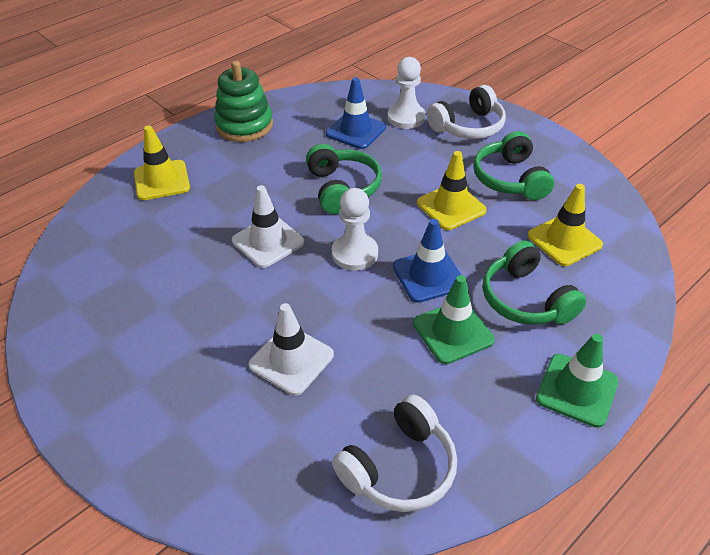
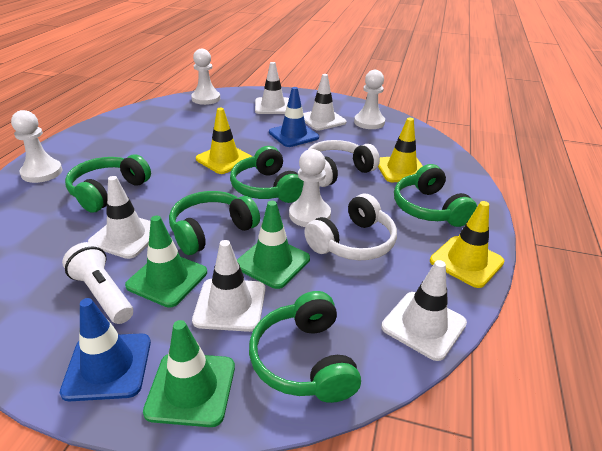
green headphones: [306,144,382,214] [473,131,554,200] [483,240,586,325] = 3 -> [65,154,151,213] [169,191,260,255] [230,146,304,203] [249,291,361,403] [394,164,477,227] = 5
green stacking toy: [214,61,273,142] = 1 -> none = 0
green traffic cone: [413,275,495,364] [536,334,618,428] = 2 -> [125,215,207,308] [143,320,235,427] [237,201,310,289] = 3
white flashlight: none = 0 -> [62,242,133,324] = 1
white pawn: [332,188,378,271] [388,57,426,129] = 2 -> [11,110,62,183] [191,49,220,105] [289,149,331,227] [354,70,385,129] = 4
white traffic cone: [232,185,304,268] [249,303,334,396] = 2 -> [88,176,151,259] [192,240,265,332] [255,62,289,114] [303,74,347,130] [381,260,467,361] = 5

